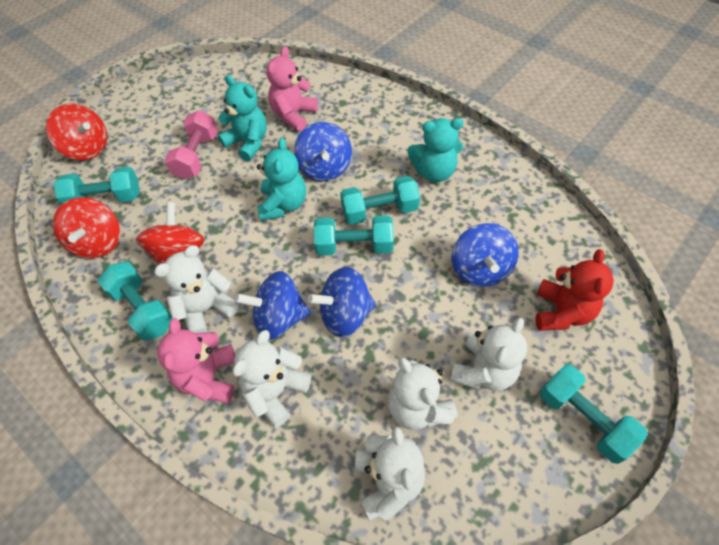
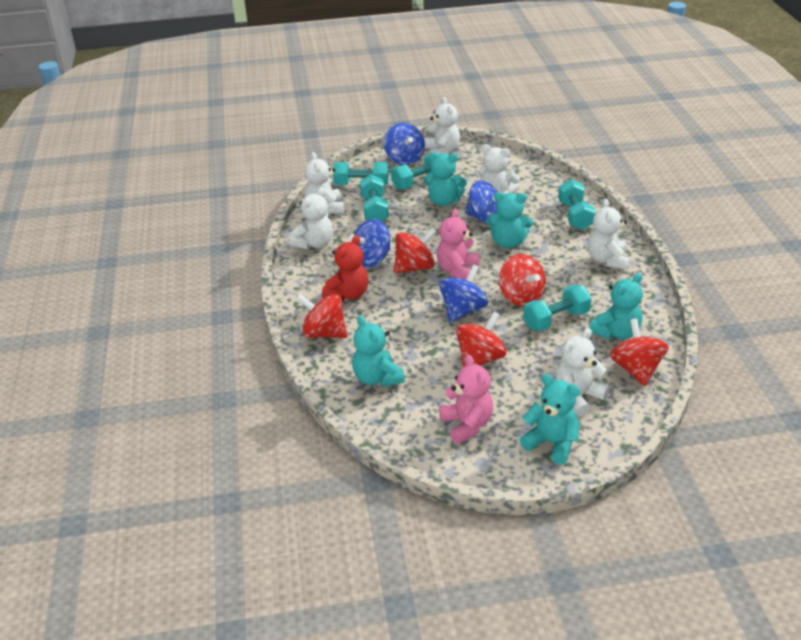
pink dumbbell: [165,110,218,180] = 1 -> none = 0
red spinning top: [46,104,107,160] [53,197,120,259] [136,202,205,265] = 3 -> [296,294,348,338] [394,228,437,273] [456,312,507,367] [499,254,546,306] [610,319,669,386] = 5
turquoise teddy bear: [218,75,267,161] [257,138,306,221] [407,118,464,182] = 3 -> [352,316,405,387] [424,152,467,206] [486,192,533,248] [520,374,580,464] [589,273,643,340] = 5
white teddy bear: [154,245,239,333] [233,330,311,428] [355,426,425,521] [387,357,458,430] [449,318,527,391] = 5 -> [289,187,333,250] [305,152,344,214] [424,97,460,154] [479,144,520,193] [555,328,609,416] [588,199,629,269] = 6

